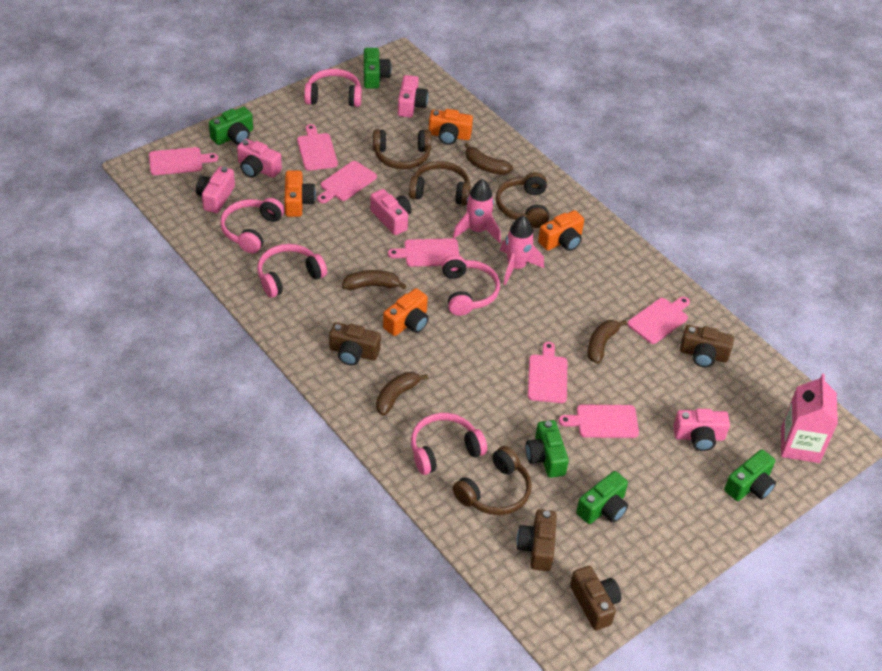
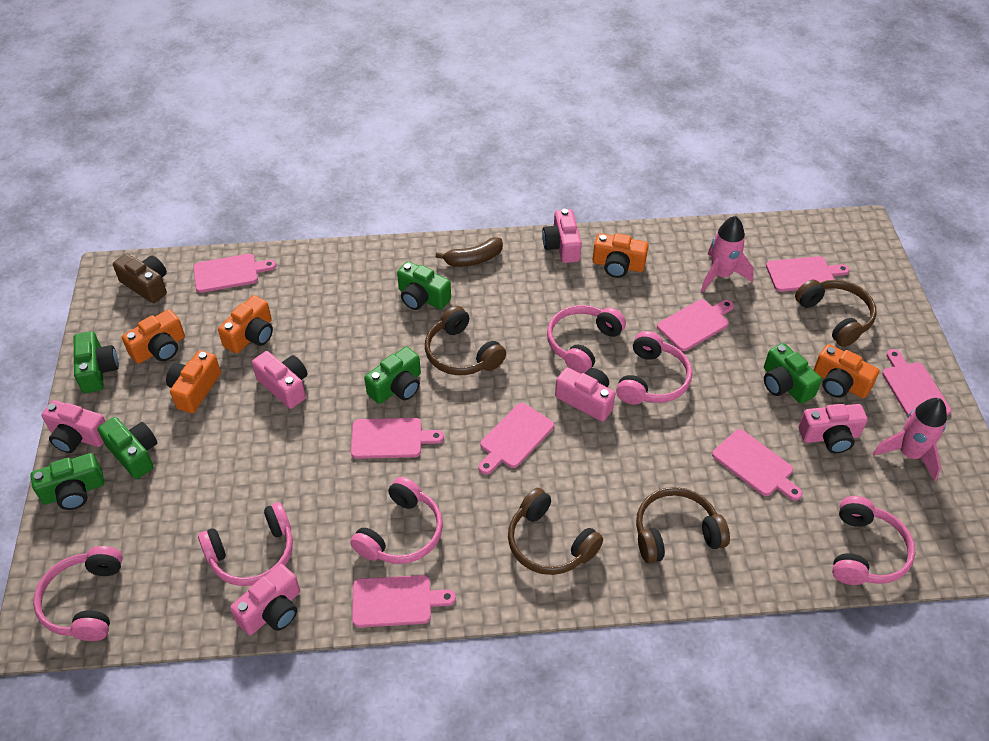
brown banana: [342,270,407,290] [376,372,428,415] [465,143,513,175] [587,320,627,364] = 4 -> [436,237,503,267] = 1
brown camera: [329,322,381,365] [517,509,557,571] [570,566,621,630] [680,325,734,367] = 4 -> [113,254,167,303] = 1
green camera: [209,107,253,145] [364,48,391,89] [525,420,569,478] [576,471,628,524] [724,449,776,501] = 5 -> [30,453,105,510] [74,331,119,393] [98,417,157,479] [364,346,421,404] [397,261,451,310] [764,343,822,404] = 6
orange camera: [285,171,316,217] [383,288,429,336] [429,109,473,145] [538,210,584,251] = 4 -> [122,309,185,364] [166,350,221,413] [218,295,273,353] [593,233,648,278] [814,344,879,398] = 5
pink camera: [196,166,235,213] [237,139,282,178] [370,189,412,235] [398,75,428,118] [673,409,730,451] = 5 -> [41,400,106,453] [230,564,300,635] [252,351,307,409] [542,209,582,263] [555,367,615,422] [799,404,868,453] = 6
pink carton: [781,374,838,463] = 1 -> none = 0
pink cutting board: [149,147,218,175] [297,124,338,171] [317,161,377,203] [388,238,459,267] [528,342,567,403] [559,405,639,438] [627,297,690,344] = 7 -> [193,254,276,293] [351,418,444,459] [352,575,456,628] [479,403,554,475] [657,299,734,351] [712,429,803,501] [766,256,850,292] [882,349,951,417] = 8
pink headphones: [220,198,284,253] [257,244,327,298] [304,69,362,107] [411,413,487,475] [441,255,500,316] = 5 -> [33,546,123,641] [198,502,293,586] [350,477,443,564] [547,305,626,374] [616,331,692,405] [832,496,915,585] = 6

